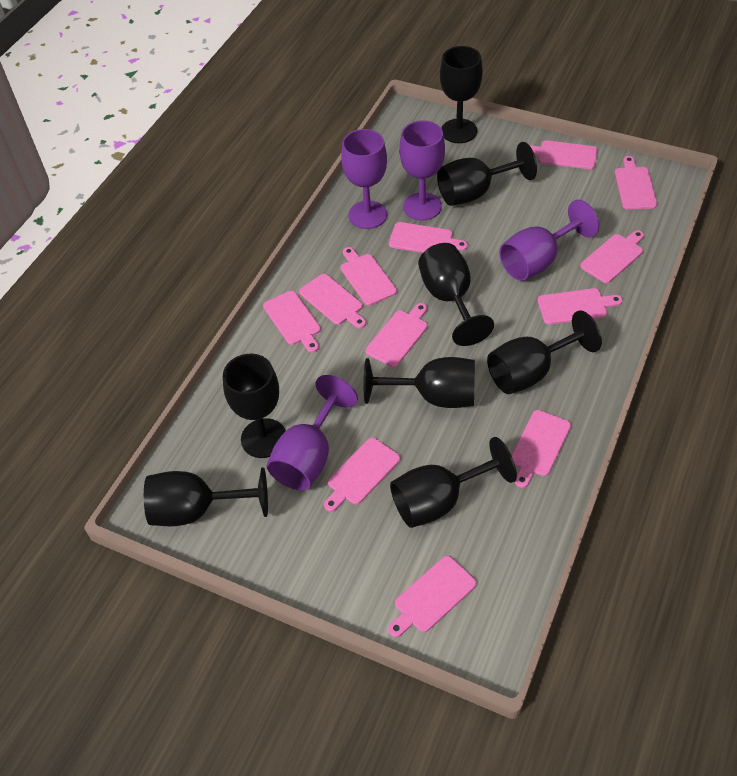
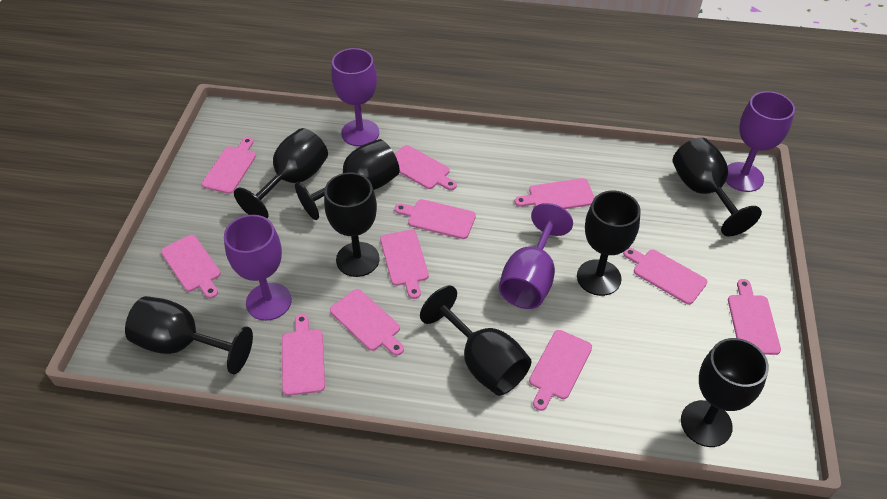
pink cutting board: [263,291,321,353] [299,274,366,329] [324,438,400,512] [340,247,397,306] [365,303,428,367] [388,556,477,637] [389,222,468,253] [511,410,571,488] [529,140,598,170] [538,288,623,325] [580,230,644,283] [615,156,657,210] = 12 -> [161,235,221,298] [201,137,256,194] [282,314,325,396] [330,289,404,356] [380,230,429,299] [395,145,457,190] [395,199,476,239] [515,178,595,209] [529,330,592,411] [623,248,707,305] [728,279,781,355] = 11

